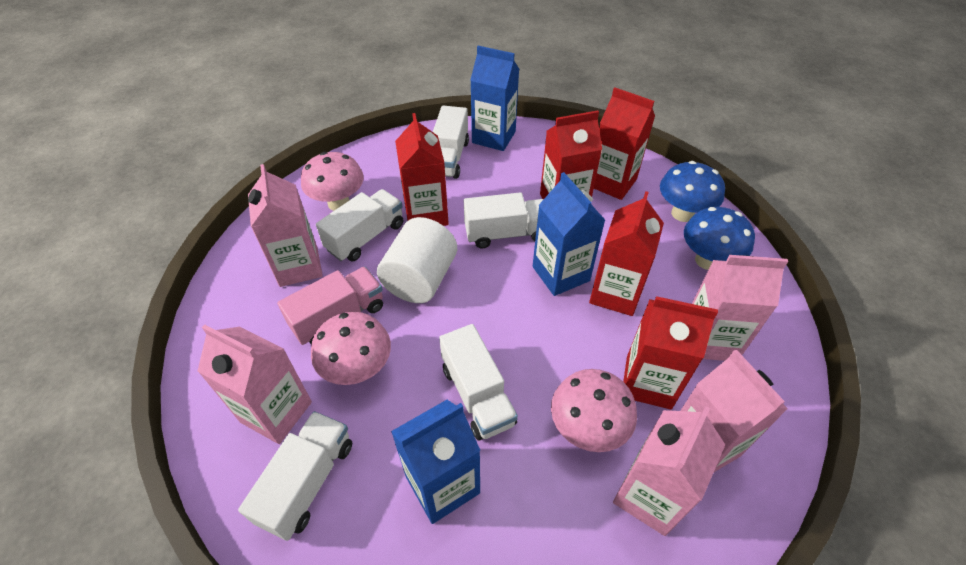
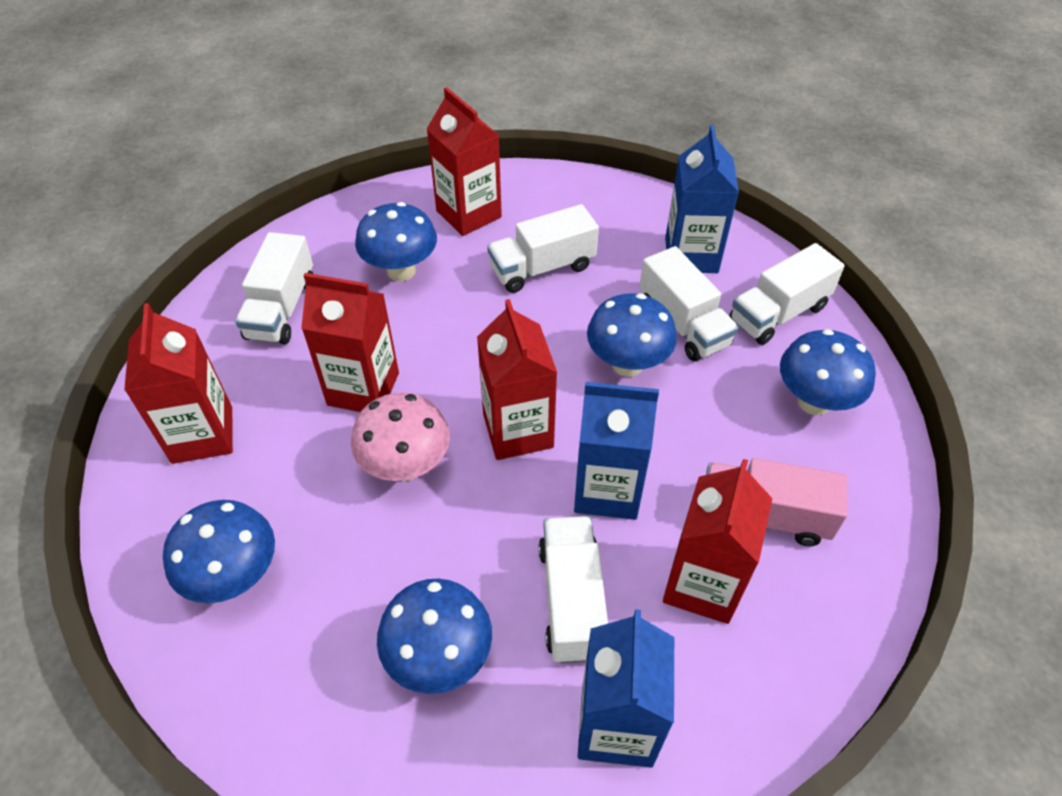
blue mushroom: [660,161,725,222] [684,207,755,270] = 2 -> [163,500,275,603] [355,202,437,281] [377,579,492,694] [587,293,677,377] [780,329,876,415] = 5
pink carton: [197,324,312,444] [248,164,323,287] [613,407,725,536] [680,349,788,472] [692,255,788,361] = 5 -> none = 0
pink mushroom: [301,152,364,211] [311,312,391,385] [551,369,637,452] = 3 -> [351,392,450,481] = 1
white cylinder: [377,217,457,303] = 1 -> none = 0

